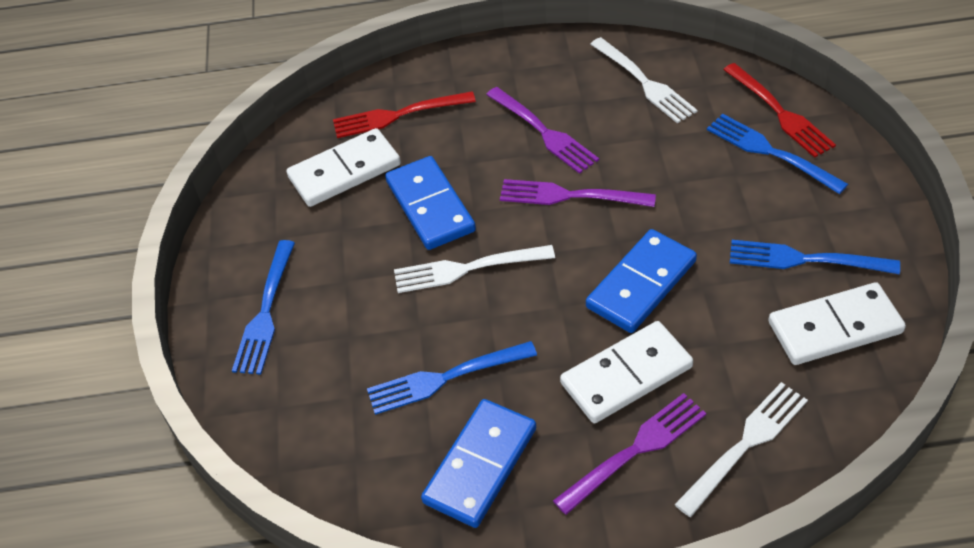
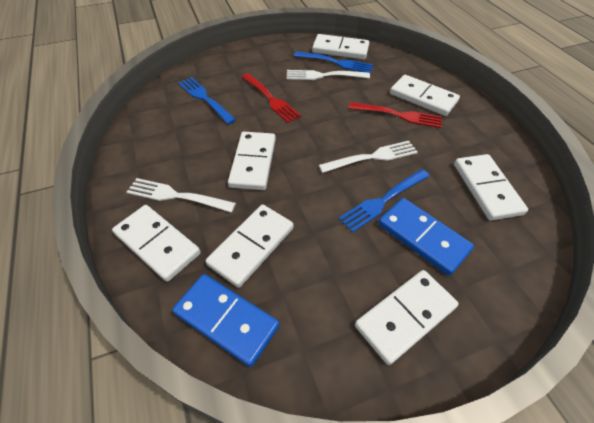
blue domino: [385,156,476,250] [421,399,536,528] [586,229,697,333] = 3 -> [172,274,280,367] [378,198,474,276] = 2
blue fork: [232,240,295,375] [367,341,537,415] [707,114,848,194] [730,240,900,275] = 4 -> [178,77,236,124] [294,51,373,73] [339,169,430,233] = 3
purple fork: [486,87,599,174] [500,179,656,207] [553,393,706,515] = 3 -> none = 0
white domino: [287,128,401,207] [560,321,693,423] [768,282,906,365] = 3 -> [112,205,201,282] [206,204,294,288] [228,132,276,190] [312,34,370,59] [355,270,459,365] [390,75,460,116] [454,154,528,221] = 7

